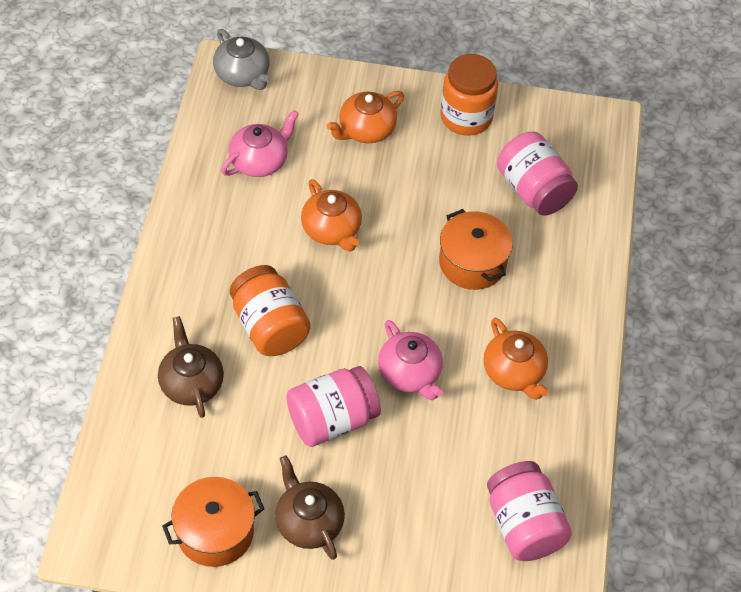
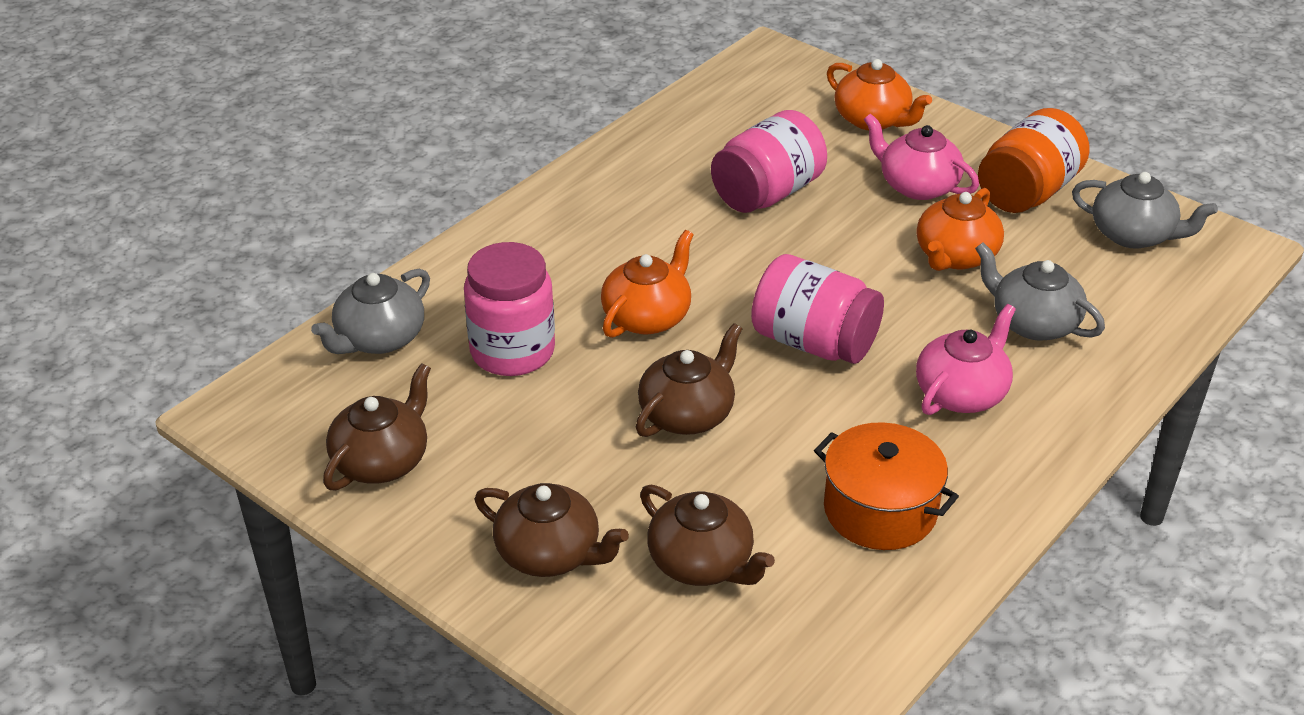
brown teapot: [158,316,224,418] [275,455,345,560] = 2 -> [323,363,431,491] [475,483,629,577] [636,323,742,437] [640,485,775,586] = 4
grey teapot: [213,29,270,90] = 1 -> [311,269,430,354] [975,243,1105,341] [1072,172,1218,249] = 3
orange jar: [230,265,311,356] [440,54,498,135] = 2 -> [978,108,1090,213] = 1
orange pot: [162,477,264,567] [439,209,513,290] = 2 -> [814,422,959,550] = 1

